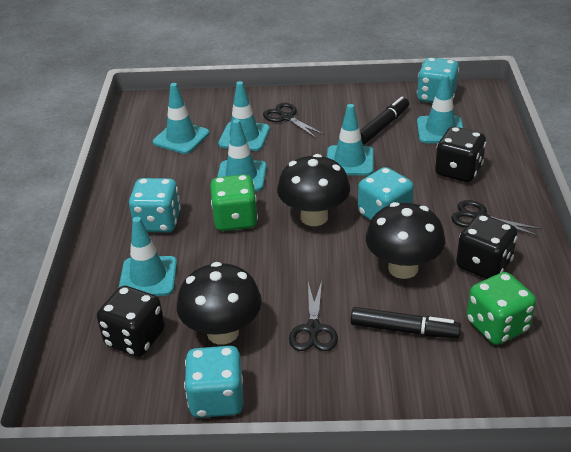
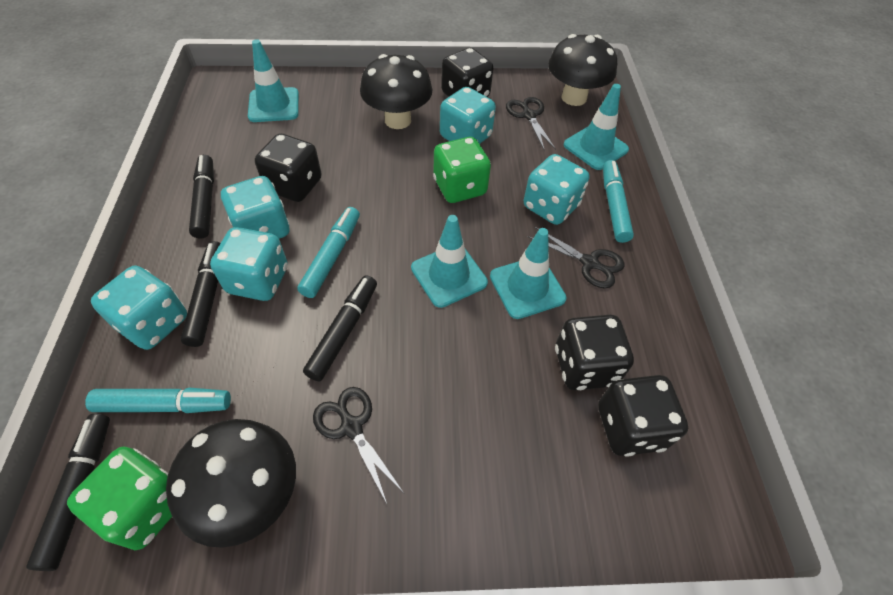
black dice: [97,286,165,357] [435,127,486,182] [456,214,518,279] = 3 -> [255,134,322,202] [441,48,493,97] [555,315,634,390] [598,375,688,457] = 4
black marker: [351,307,461,338] [360,97,409,144] = 2 -> [26,414,110,571] [181,241,220,347] [189,155,214,238] [303,275,377,381] = 4
turquoise dice: [129,178,181,232] [184,346,244,418] [358,167,414,220] [417,57,459,103] = 4 -> [91,266,187,350] [210,227,288,301] [221,176,290,239] [440,87,496,144] [524,154,589,225] = 5
turquoise marker: none = 0 -> [85,388,231,413] [297,207,360,298] [603,160,634,243] = 3
turquoise traffic cone: [119,217,177,296] [153,83,209,154] [217,119,267,191] [218,81,270,151] [327,104,374,176] [417,74,463,143] = 6 -> [248,39,299,122] [411,215,488,308] [490,228,567,319] [564,84,629,170] = 4

